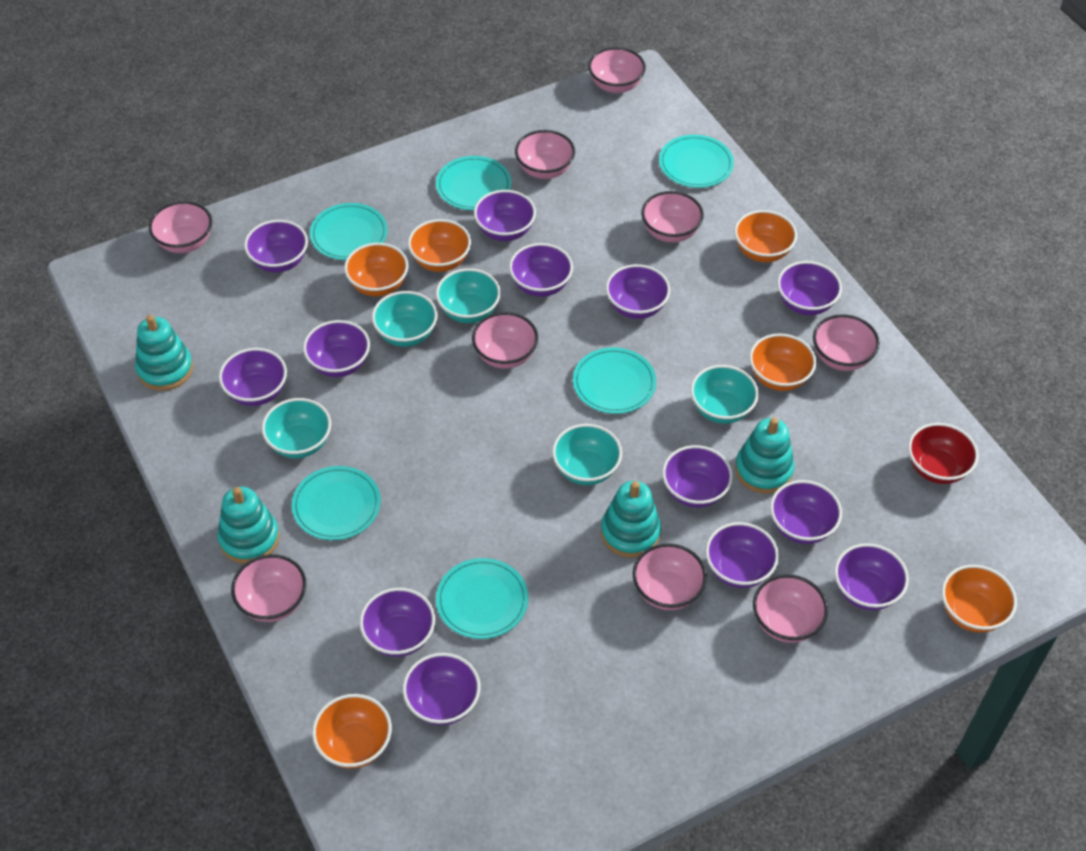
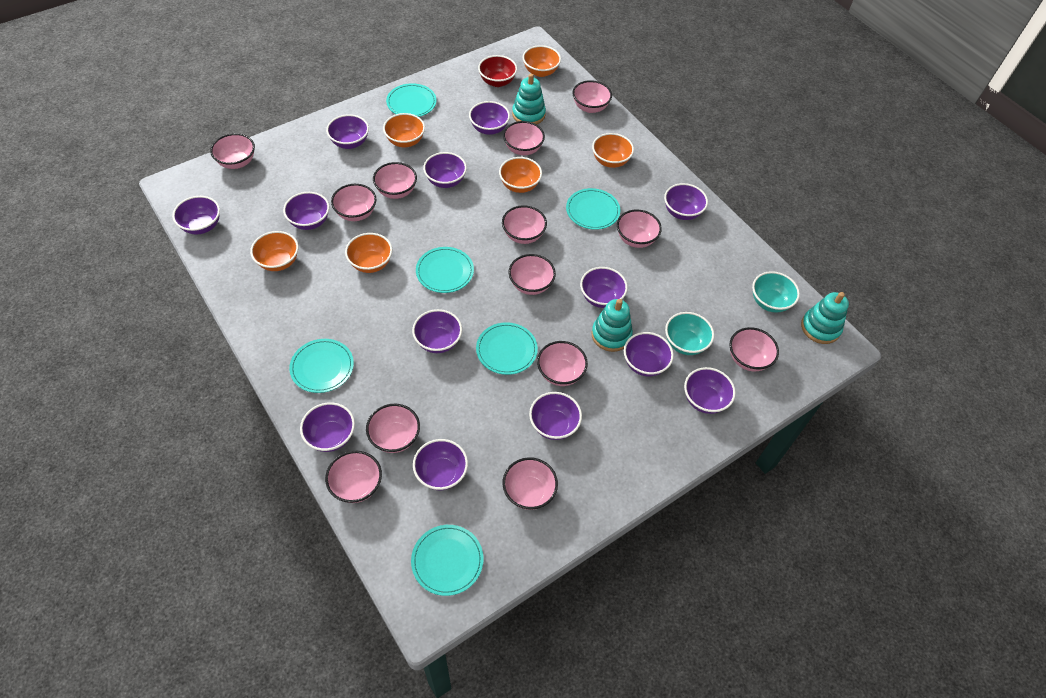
pink bowl: [149,201,212,253] [231,554,306,622] [472,312,538,369] [515,130,575,179] [588,47,646,93] [633,543,707,610] [641,191,704,243] [753,574,828,643] [813,314,880,371] = 9 -> [210,133,255,169] [325,451,382,503] [331,184,377,221] [366,404,420,453] [373,162,417,199] [502,205,547,244] [502,457,558,510] [503,121,545,155] [509,254,556,295] [537,341,588,386] [572,80,612,113] [617,209,662,248] [729,327,779,371] = 13
turquoise bowl: [261,398,331,458] [372,291,438,347] [436,268,501,323] [552,424,622,485] [690,365,759,424] = 5 -> [665,312,714,355] [752,271,800,313] = 2
turquoise stacking toy: [135,315,193,391] [217,487,279,564] [601,481,661,558] [735,417,794,494] = 4 -> [512,74,546,125] [591,299,633,352] [801,292,849,344] = 3

